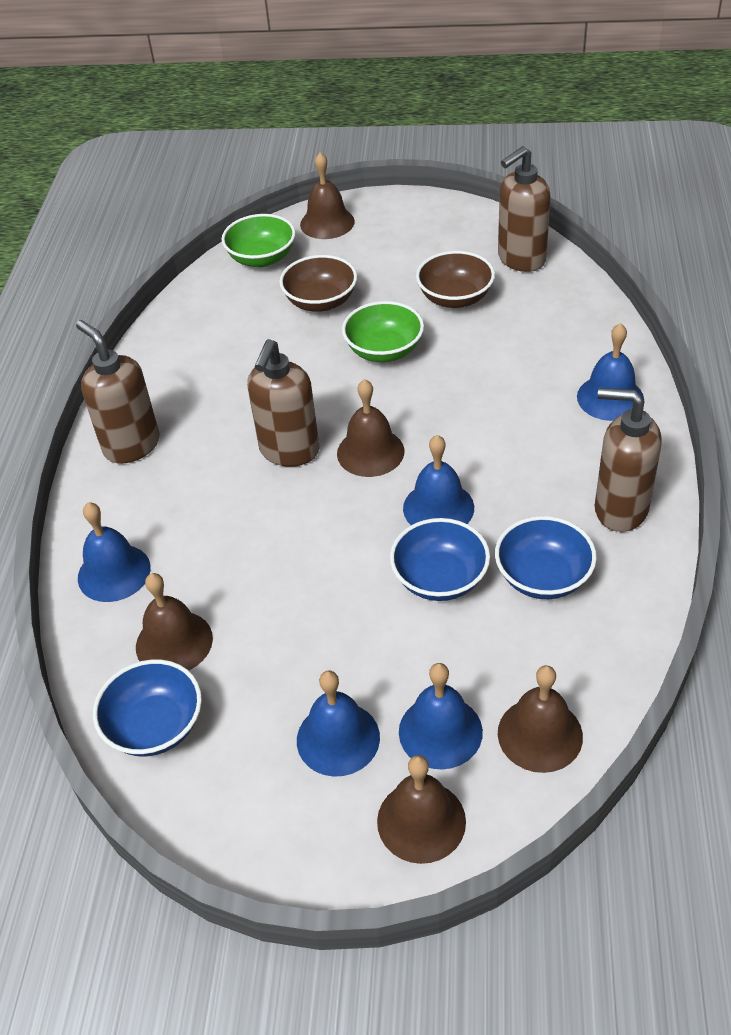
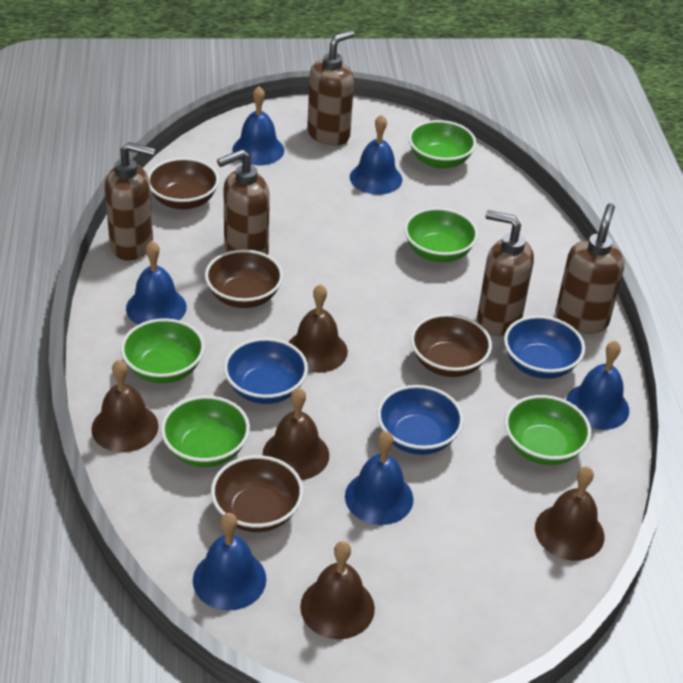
blue bell: [78,502,151,602] [297,671,380,777] [399,663,483,769] [403,435,474,525] [577,323,644,421] = 5 -> [126,241,187,325] [193,513,266,611] [232,86,284,165] [345,431,413,525] [350,114,402,195] [566,340,629,430] = 6
brown bowl: [280,255,357,312] [416,251,495,308] = 2 -> [148,158,219,209] [205,249,283,308] [211,455,303,532] [411,314,492,377] = 4
brown soap dispenser: [76,320,160,464] [247,339,320,467] [498,146,551,272] [595,388,662,532] = 4 -> [105,142,156,261] [217,149,270,255] [307,30,354,146] [477,210,534,336] [555,204,624,334] = 5
green bowl: [221,214,296,267] [342,301,424,362] = 2 -> [121,318,205,383] [161,396,250,467] [404,208,478,262] [408,120,476,169] [505,395,591,465] = 5

